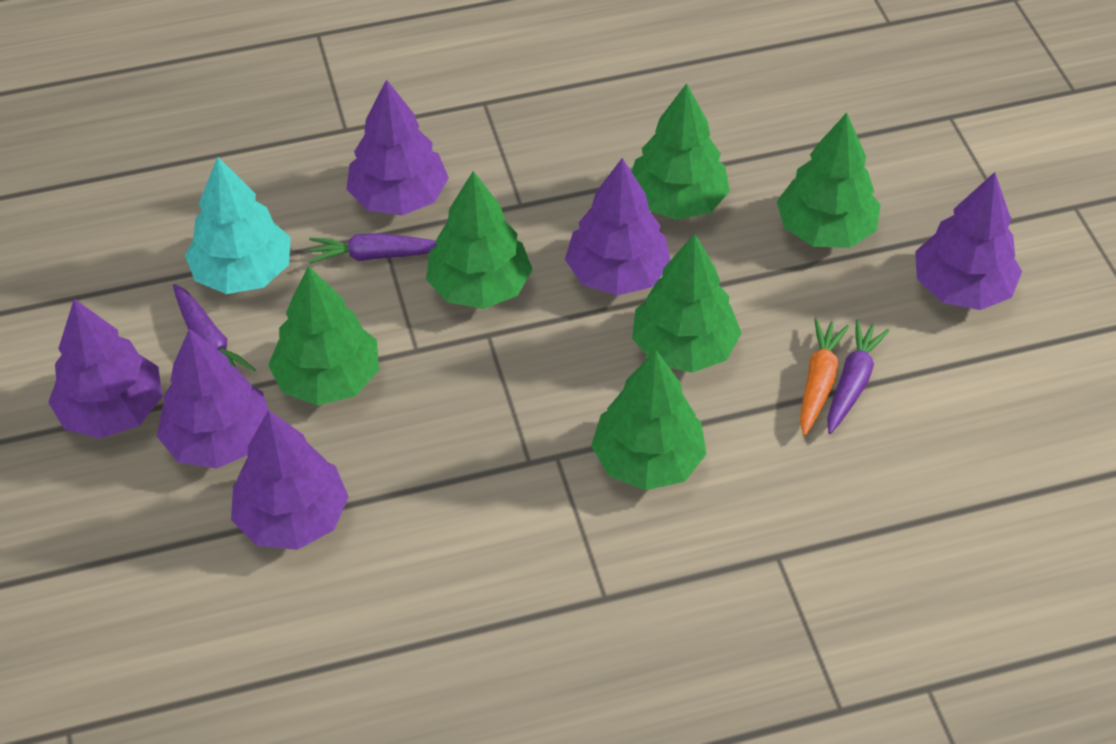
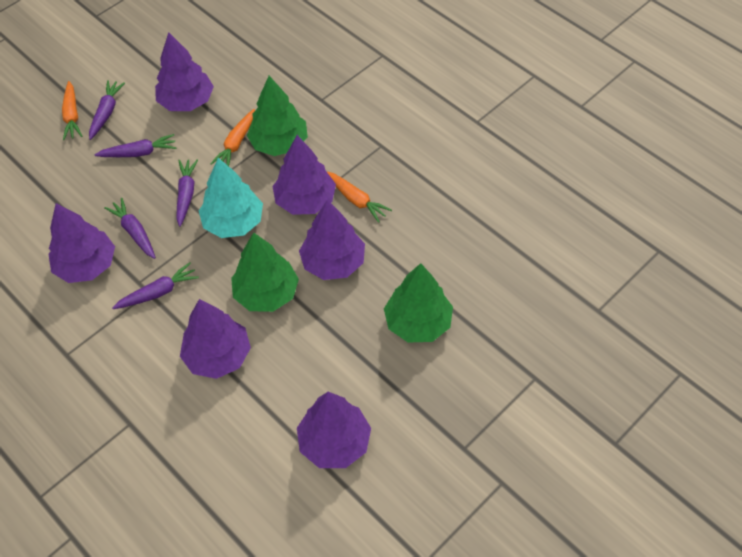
green tree: [268,266,379,405] [426,171,533,309] [591,350,706,490] [631,83,730,220] [632,234,741,373] [777,113,881,248] = 6 -> [231,232,299,312] [247,76,308,156] [384,263,453,343] = 3
orange carrot: [800,318,849,436] = 1 -> [62,81,82,140] [210,109,255,166] [326,171,392,223] = 3
purple carrot: [173,284,256,372] [309,233,437,264] [827,320,890,434] = 3 -> [89,80,125,140] [94,134,176,157] [104,198,156,259] [112,263,199,309] [176,159,198,227] = 5

